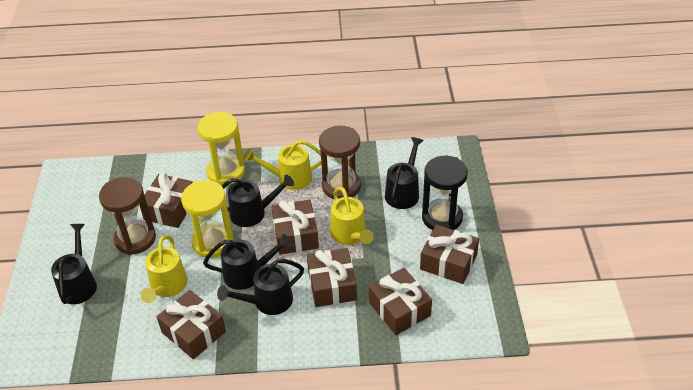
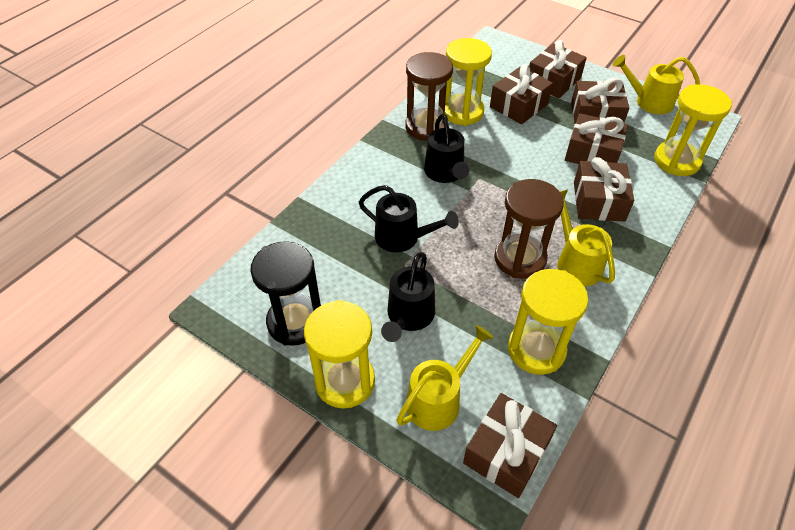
black watering can: [51,224,97,304] [203,234,292,290] [217,259,304,315] [222,174,294,227] [385,137,424,209] = 5 -> [359,185,459,253] [381,252,435,342] [424,114,469,183] = 3
yellow hourglass: [181,180,234,258] [197,112,245,185] = 2 -> [304,300,375,409] [444,38,492,126] [508,269,588,375] [654,84,732,176] = 4

